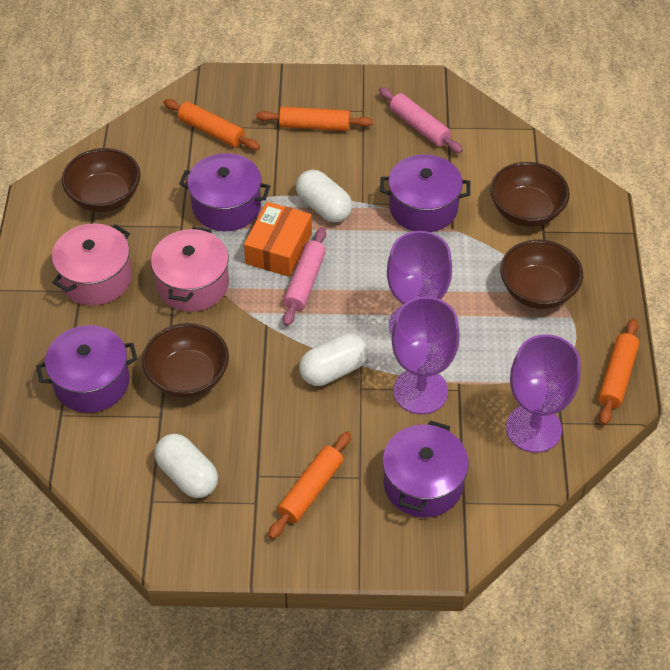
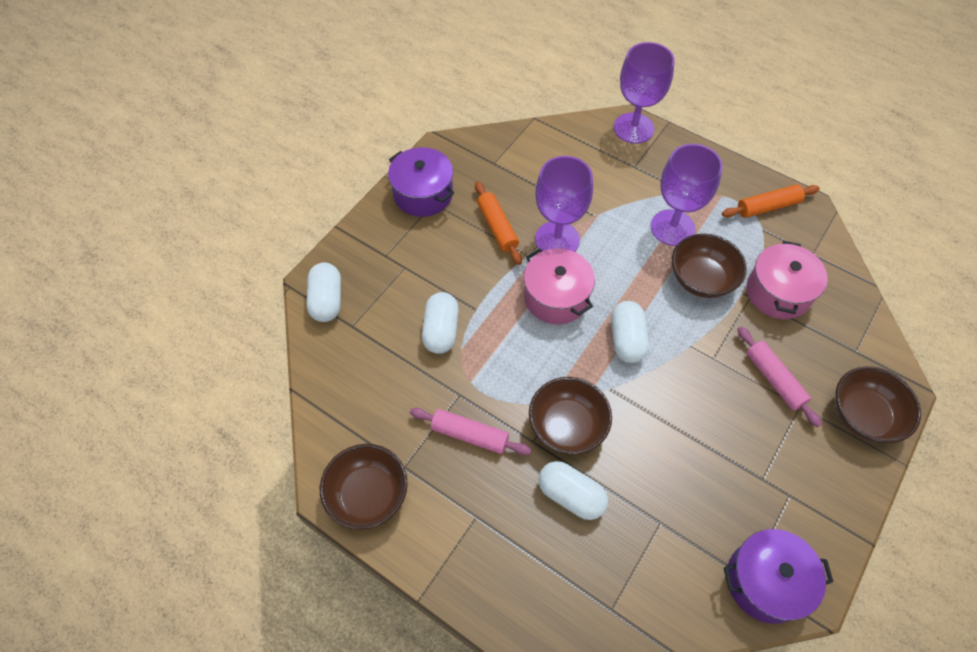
orange box: [244,202,312,277] = 1 -> none = 0
orange rolling pin: [163,99,260,150] [256,107,373,131] [268,432,351,539] [598,318,639,425] = 4 -> [475,181,522,265] [722,185,820,218] = 2
purple pot: [36,325,137,413] [179,153,270,231] [380,154,470,232] [383,420,469,518] = 4 -> [388,147,454,217] [724,529,834,624] = 2
white capsule: [154,434,218,498] [296,169,352,223] [299,333,368,386] = 3 -> [307,263,341,322] [422,292,459,354] [539,461,608,520] [611,301,649,363] = 4

